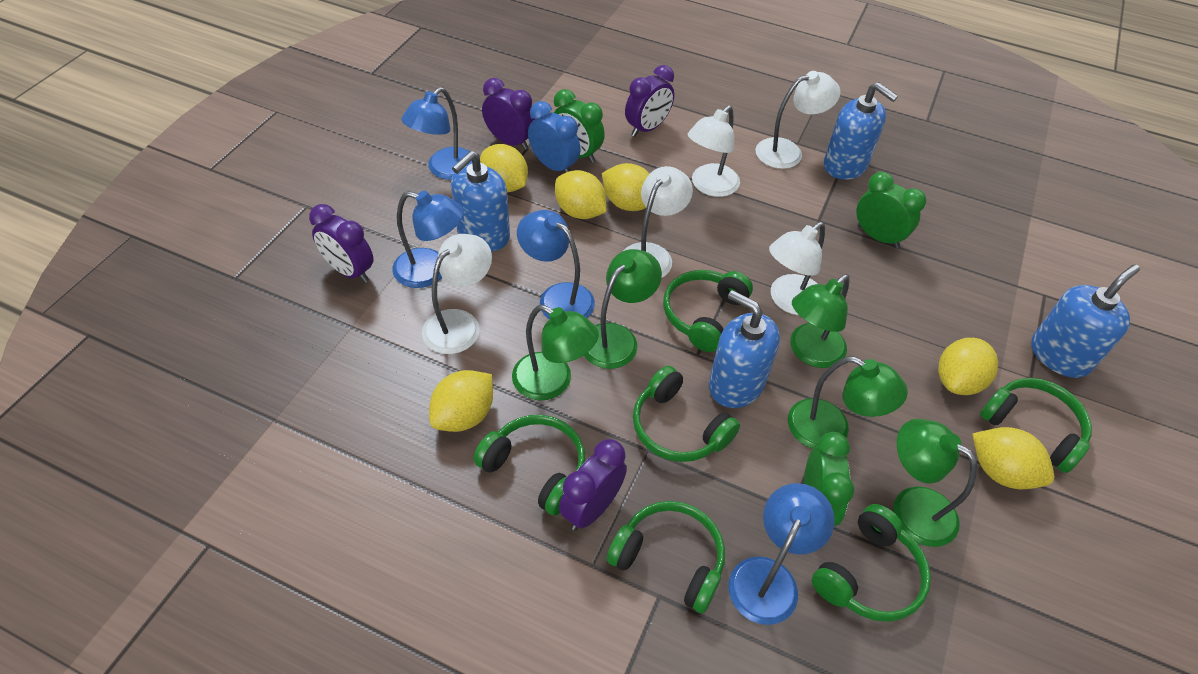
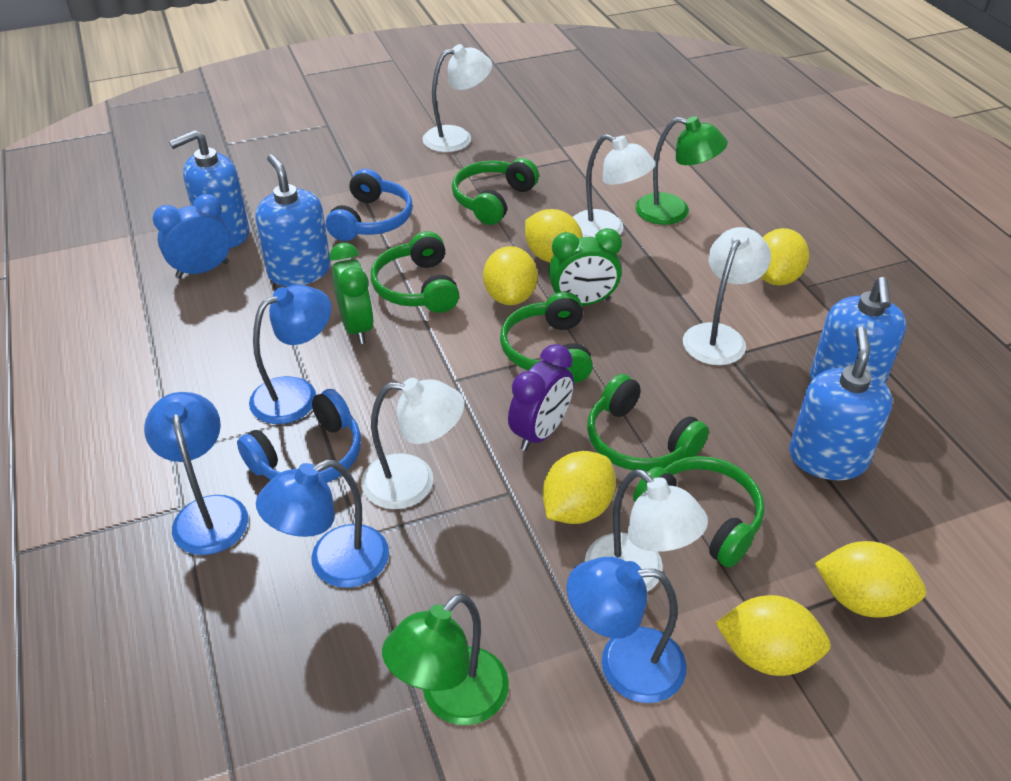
blue headphones: none = 0 -> [237,389,361,483] [326,169,413,241] = 2
green clock: [554,89,605,163] [804,432,854,526] [856,172,926,248] = 3 -> [329,243,374,344] [549,228,622,305] = 2
green headphones: [473,415,585,516] [607,501,725,613] [633,365,740,462] [663,270,753,352] [812,504,931,622] [980,378,1092,473] = 6 -> [371,231,459,313] [452,158,539,225] [500,292,593,383] [587,374,709,472] [633,456,765,568] = 5
green lamp: [512,305,599,401] [584,249,662,369] [788,356,908,449] [790,274,850,368] [893,419,977,547] = 5 -> [382,593,509,725] [635,116,728,225] = 2
purple clock: [309,204,374,283] [482,78,535,150] [559,439,627,531] [625,65,674,137] = 4 -> [508,344,574,451] = 1

